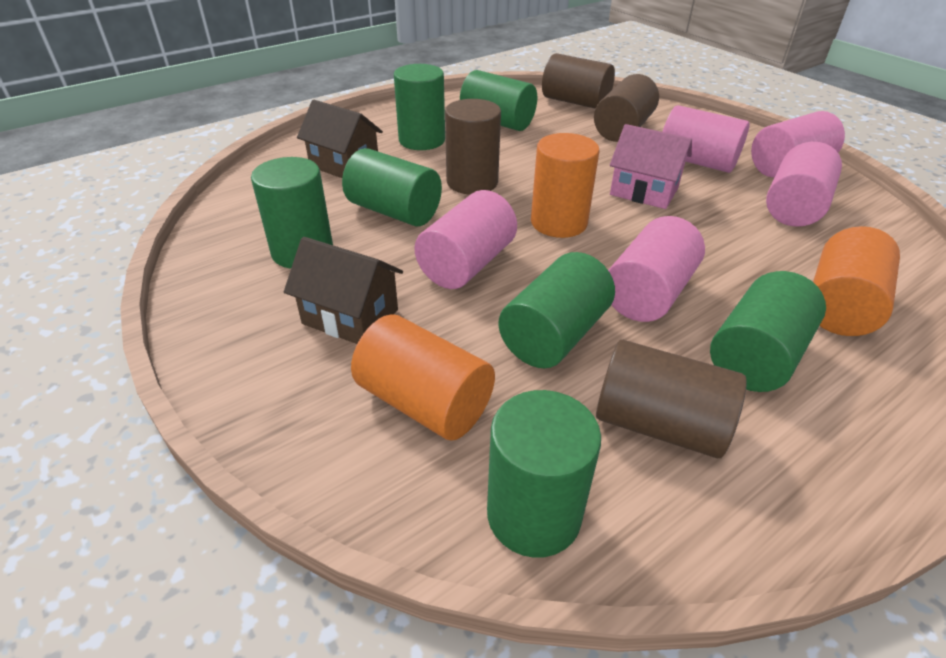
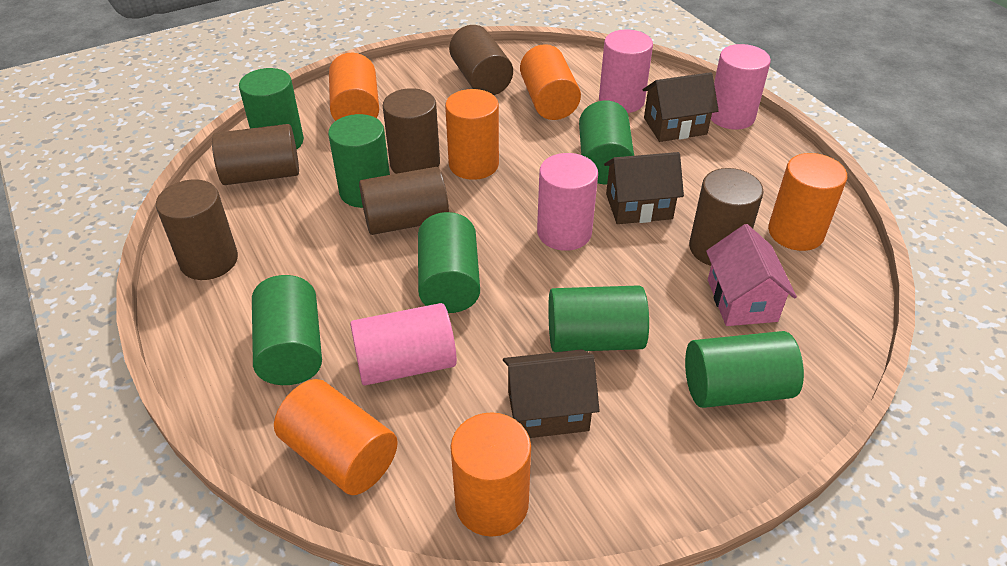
brown cylinder: [445,99,501,195] [542,53,615,109] [594,74,659,142] [596,340,747,458] = 4 -> [156,179,238,280] [212,124,299,185] [359,167,449,235] [383,88,440,174] [449,25,513,95] [689,168,763,266] = 6
brown house: [284,237,403,344] [297,100,383,178] = 2 -> [503,349,600,438] [604,152,684,224] [643,72,719,142] = 3
orange cylinder: [351,314,495,441] [531,133,599,238] [813,226,900,336] = 3 -> [274,379,398,495] [329,53,379,121] [445,89,499,180] [450,412,531,537] [520,44,581,120] [768,153,847,251] = 6
pink cylinder: [414,190,517,289] [608,216,705,322] [663,105,750,173] [751,111,845,178] [766,142,842,227] = 5 -> [350,303,457,386] [537,153,598,251] [599,29,653,113] [711,44,771,130] = 4

